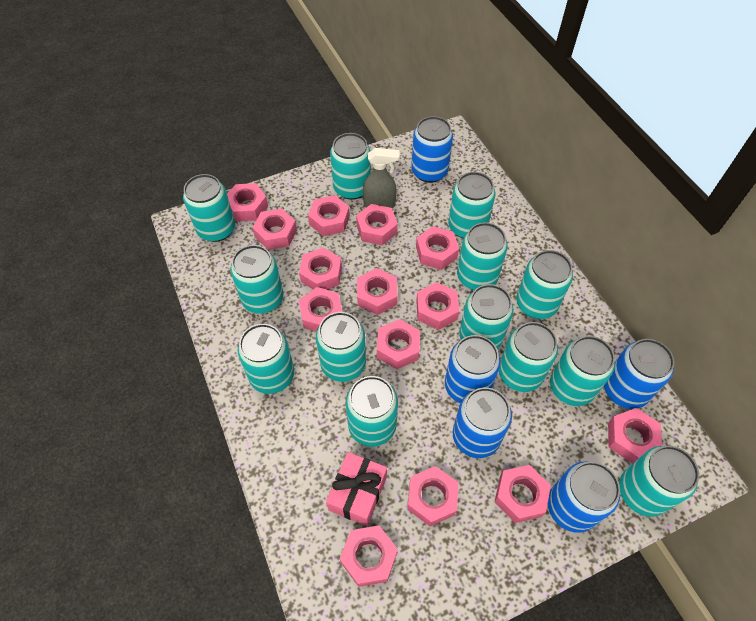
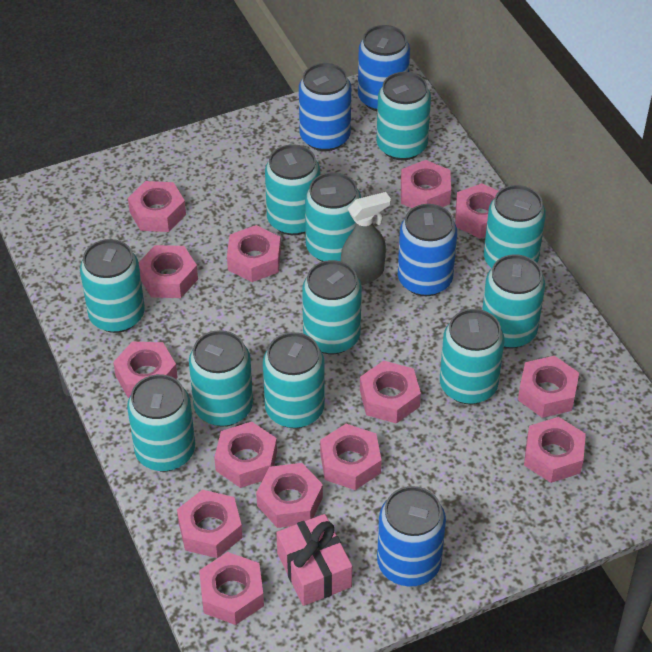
blue can: [411,116,453,183] [445,335,501,403] [453,387,512,458] [548,461,620,533] [604,339,674,409] = 5 -> [299,63,351,151] [358,25,410,111] [377,486,446,586] [398,204,457,296] = 4
turquoise can: [183,174,235,242] [230,245,284,314] [238,324,294,394] [316,312,366,382] [330,133,371,200] [346,376,398,447] [448,172,496,238] [457,222,508,290] [459,284,514,349] [499,322,558,392] [516,250,573,319] [550,336,615,406] [619,446,699,517] = 13 -> [80,239,145,333] [127,374,195,471] [189,330,253,427] [263,332,325,428] [265,144,320,235] [302,260,362,354] [305,172,361,262] [376,72,431,160] [440,309,505,404] [482,254,545,349] [484,185,546,268] = 11

